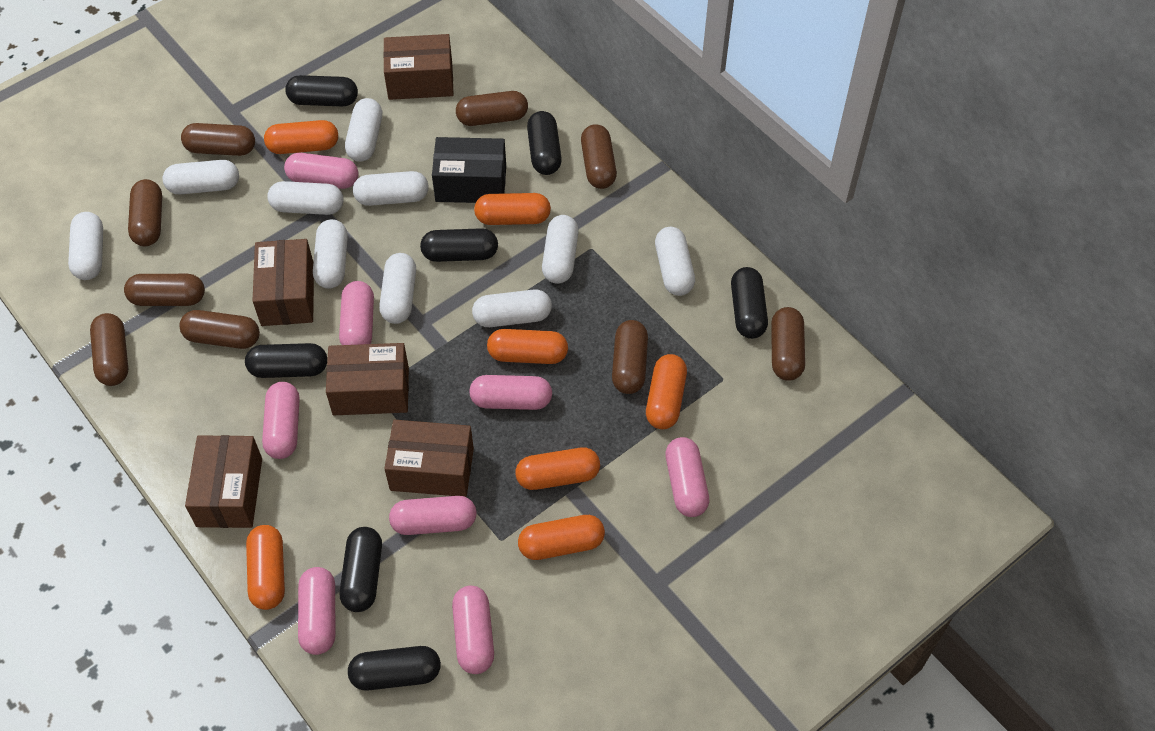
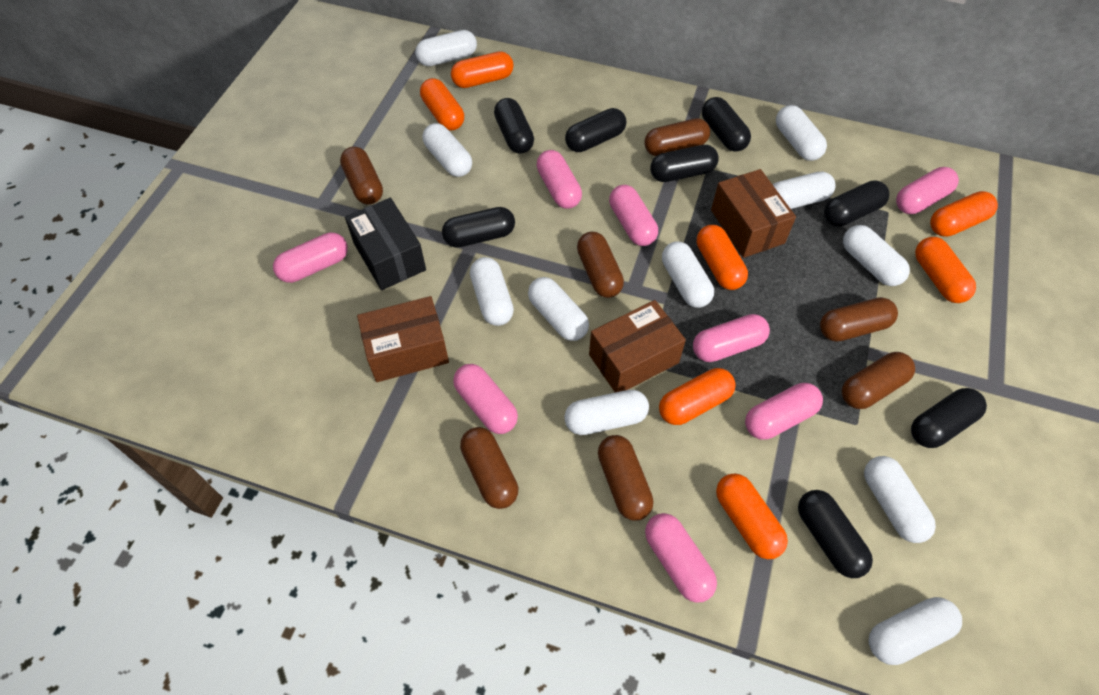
black capsule: [245,343,327,378] [285,75,358,106] [340,527,382,612] [348,646,441,691] [420,228,498,262] [527,111,562,175] [731,267,768,339] = 7 -> [442,207,515,248] [494,98,534,154] [565,108,626,152] [650,145,719,182] [702,97,751,152] [798,490,873,578] [824,180,889,226] [911,388,987,448] = 8
brown box: [185,435,262,528] [253,239,314,326] [326,343,409,415] [383,34,454,100] [384,420,474,497] = 5 -> [357,296,449,382] [589,300,686,392] [711,169,796,258] = 3
brown capsule: [90,313,128,386] [124,274,205,306] [128,179,162,246] [179,310,260,349] [181,123,255,156] [456,91,528,126] [581,124,617,189] [612,320,648,394] [771,307,805,381] = 9 -> [340,146,383,204] [460,427,518,509] [577,232,624,298] [598,435,653,521] [644,118,710,156] [820,297,898,342] [842,352,915,409] = 7
white capsule: [68,212,103,280] [163,160,239,194] [267,181,344,215] [313,219,348,289] [345,98,382,162] [353,171,429,206] [379,253,416,324] [472,289,552,327] [542,215,579,284] [655,227,695,296] = 10 -> [415,30,477,66] [423,123,472,177] [470,257,514,326] [528,277,589,341] [564,390,649,435] [662,242,714,308] [773,172,836,209] [776,105,827,161] [843,225,910,286] [864,456,936,543] [869,597,962,665] = 11

